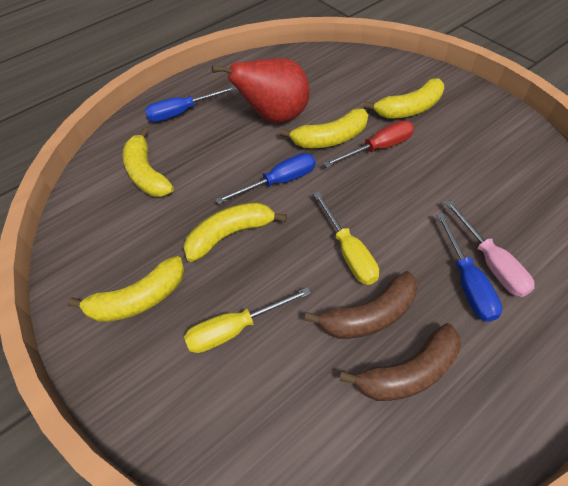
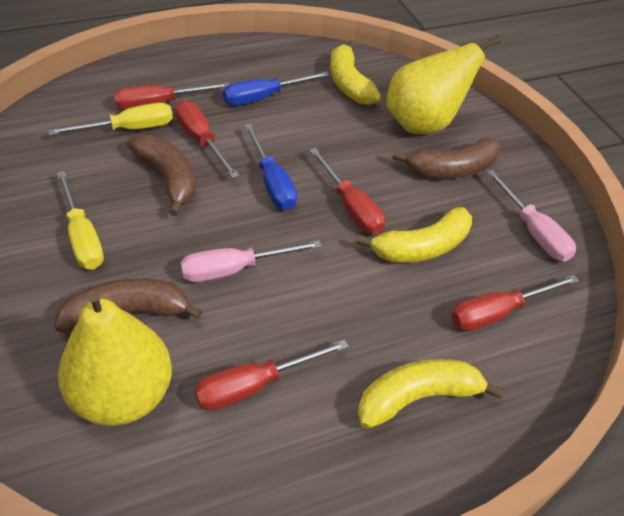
blue screwdriver: [145,86,236,122] [216,153,315,204] [436,213,502,322] = 3 -> [223,71,329,106] [244,124,297,210] = 2
brown banana: [304,271,418,339] [340,323,461,401] = 2 -> [54,279,203,333] [127,134,195,216] [393,137,501,179] = 3
pink screwdriver: [445,200,535,297] = 1 -> [180,240,322,282] [486,169,576,262] = 2
red pear: [212,58,310,123] = 1 -> none = 0
red screwdriver: [323,120,414,167] = 1 -> [114,82,230,110] [175,101,239,178] [194,339,349,410] [309,148,385,235] [451,275,579,331] = 5
yellow banana: [67,256,184,322] [123,128,174,197] [184,202,287,262] [280,108,368,148] [364,79,444,119] = 5 -> [330,41,381,105] [357,207,472,263] [358,359,504,429] = 3
yellow pear: none = 0 -> [58,290,172,426] [387,35,502,134] = 2

